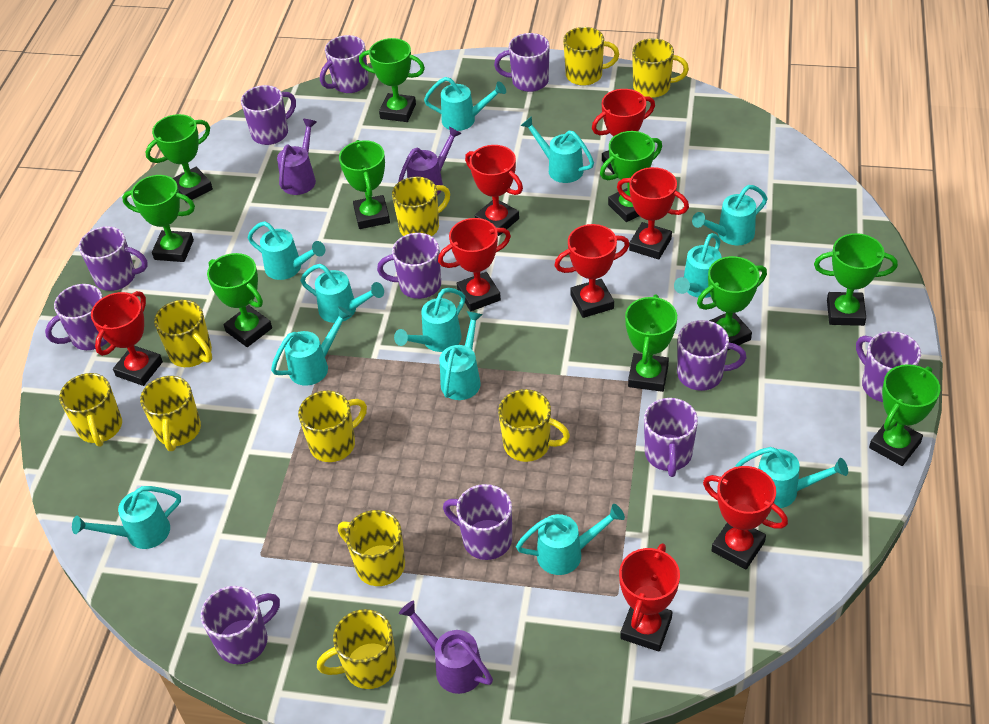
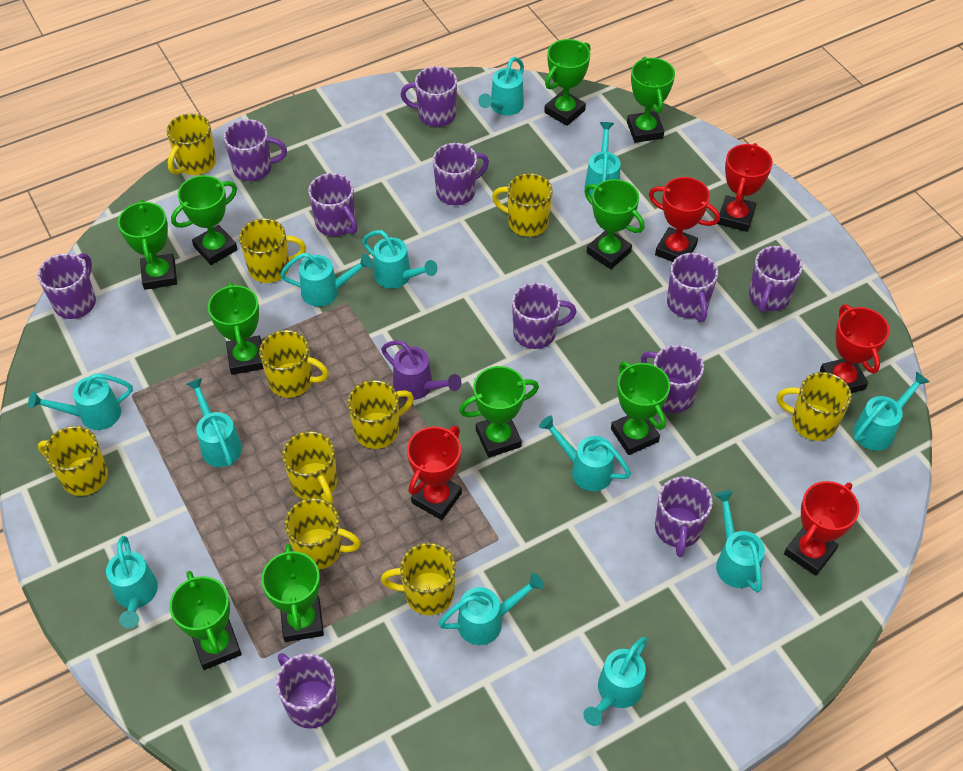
purple watering can: [277,119,317,195] [398,126,462,195] [399,600,493,694] = 3 -> [381,340,461,400] = 1
red trophy: [91,291,163,386] [438,218,511,311] [465,145,523,236] [554,224,630,318] [592,89,655,174] [617,167,689,260] [619,543,680,652] [703,466,788,569] = 8 -> [407,426,462,520] [649,177,720,262] [717,143,773,232] [784,481,859,576] [820,304,890,393] = 5

